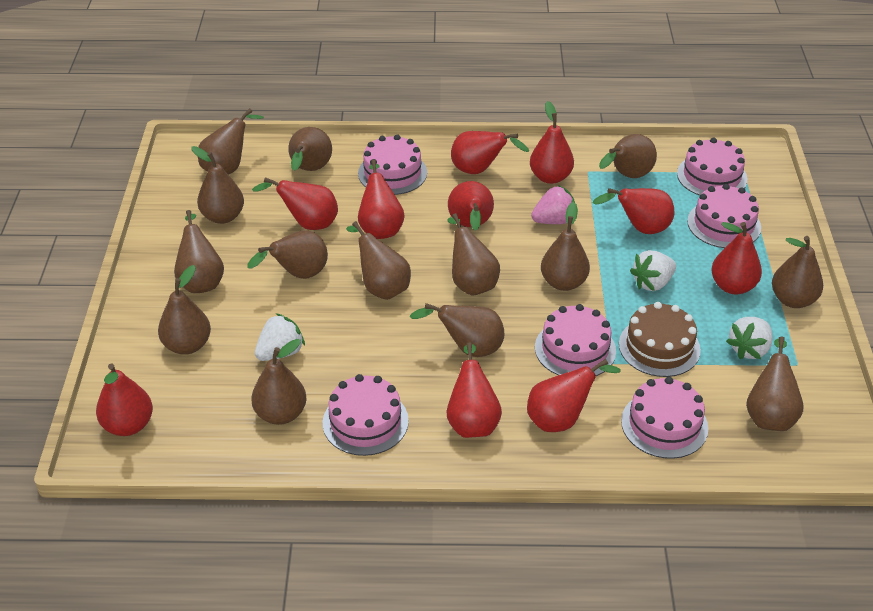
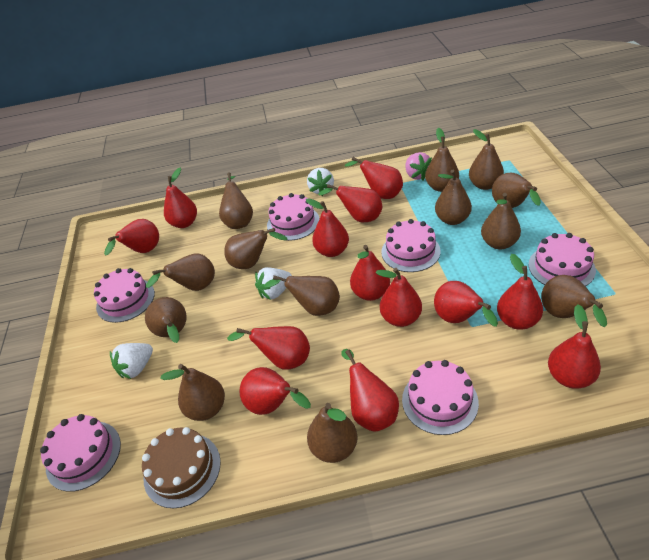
brown pear: [158,265,211,355] [174,210,224,293] [191,146,244,224] [198,108,264,175] [247,230,328,279] [251,339,307,425] [288,127,332,171] [346,221,411,300] [409,303,504,357] [447,213,500,295] [541,202,590,291] [599,134,657,178] [746,337,804,431] [772,236,823,308] = 14 -> [145,297,187,343] [146,253,215,291] [160,364,225,421] [219,172,253,229] [224,228,287,269] [264,275,340,316] [307,403,358,463] [425,128,459,192] [435,170,472,225] [469,129,504,190] [481,193,521,249] [492,173,541,208] [541,275,607,327] = 13
red pear: [96,363,153,436] [252,177,338,230] [358,159,405,239] [447,342,502,438] [448,181,494,231] [451,131,529,174] [527,359,621,432] [530,101,574,184] [593,188,674,234] [711,222,762,294] = 10 -> [104,219,159,256] [164,168,197,228] [227,326,310,370] [239,367,311,415] [306,198,349,257] [319,184,382,222] [341,349,399,432] [345,157,403,199] [350,245,390,301] [375,268,422,327] [434,281,498,327] [497,254,543,330] [548,304,601,389] = 13

